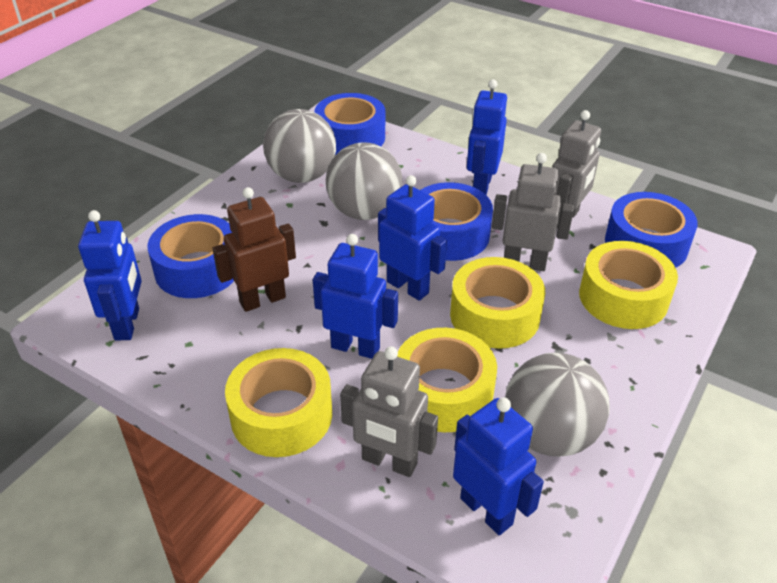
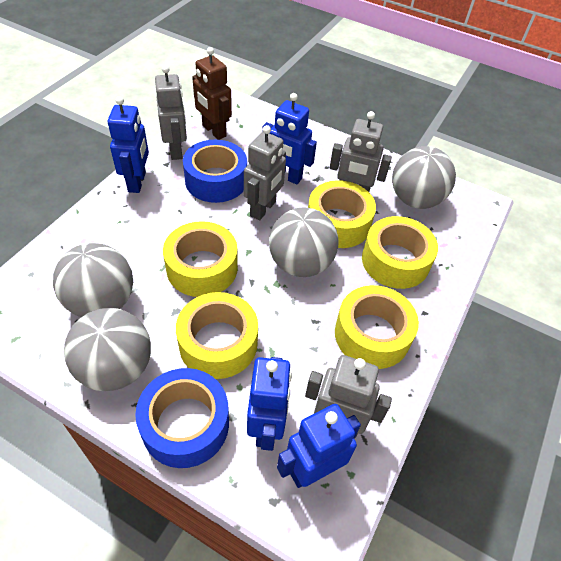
blue robot: [78,210,142,341] [313,234,398,359] [378,175,447,301] [453,397,544,535] [467,79,507,195] = 5 -> [108,96,149,193] [247,357,292,451] [262,93,317,184] [277,404,361,488] = 4
blue tape: [148,214,234,298] [315,93,385,155] [421,182,493,261] [605,192,698,268] = 4 -> [135,368,229,468] [183,140,247,203] = 2
grey ball: [263,109,336,183] [326,143,402,220] [505,353,610,457] = 3 -> [53,243,133,317] [64,308,151,391] [269,207,339,277] [392,146,456,209] = 4
grey robot: [340,346,438,477] [492,153,574,271] [552,110,601,229] = 3 -> [155,65,187,160] [244,125,286,220] [305,355,392,438] [330,111,392,192] = 4
yellow tape: [225,348,332,457] [397,328,497,432] [450,257,545,349] [579,241,678,329] = 4 -> [163,221,238,297] [176,292,258,379] [308,180,376,248] [335,285,419,369] [362,216,438,289] = 5

